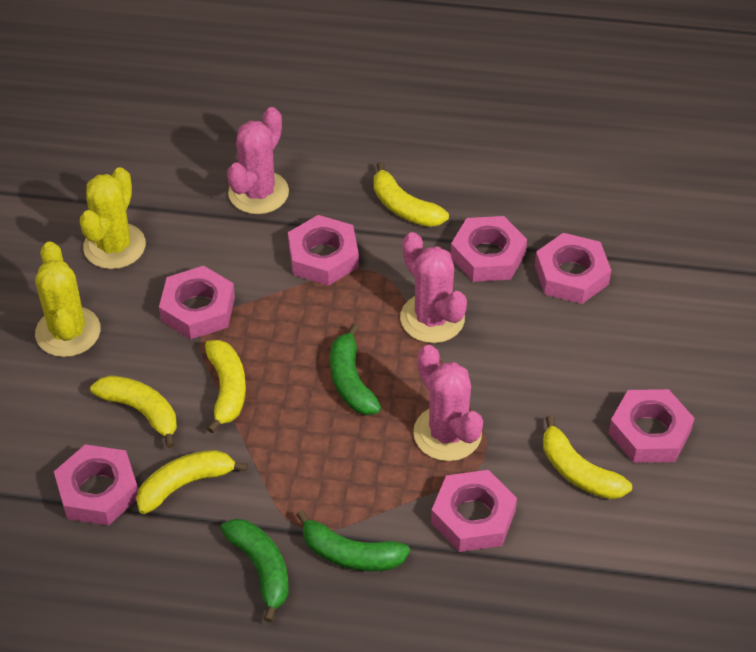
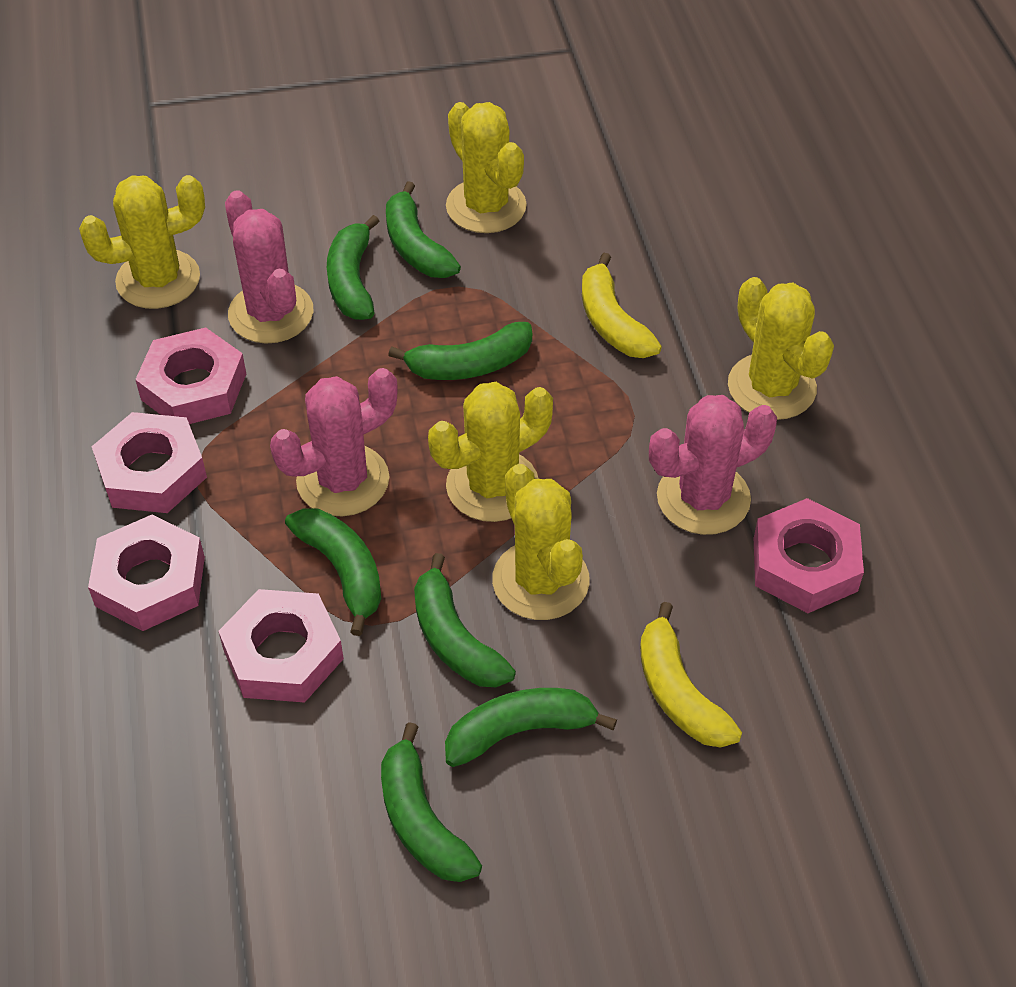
green banana: [221,519,289,623] [296,510,410,571] [330,324,381,415] = 3 -> [285,508,381,636] [327,215,379,320] [381,722,482,882] [386,181,461,278] [388,322,532,380] [414,553,516,687] [445,688,617,767] = 7
pink nut: [54,444,138,526] [159,266,235,339] [288,215,359,286] [431,470,517,552] [451,216,527,282] [535,233,611,304] [609,389,695,463] = 7 -> [88,514,205,631] [92,412,207,513] [135,327,246,424] [218,589,344,703] [754,498,864,613] = 5
yellow banana: [90,375,177,448] [136,450,248,514] [205,340,246,433] [374,162,449,227] [543,415,632,499] = 5 -> [582,253,662,358] [640,602,742,747] = 2
yellow cactus: [35,241,101,357] [80,167,146,269] = 2 -> [79,175,205,309] [428,382,553,522] [446,102,527,233] [492,464,590,620] [728,277,834,420] = 5

